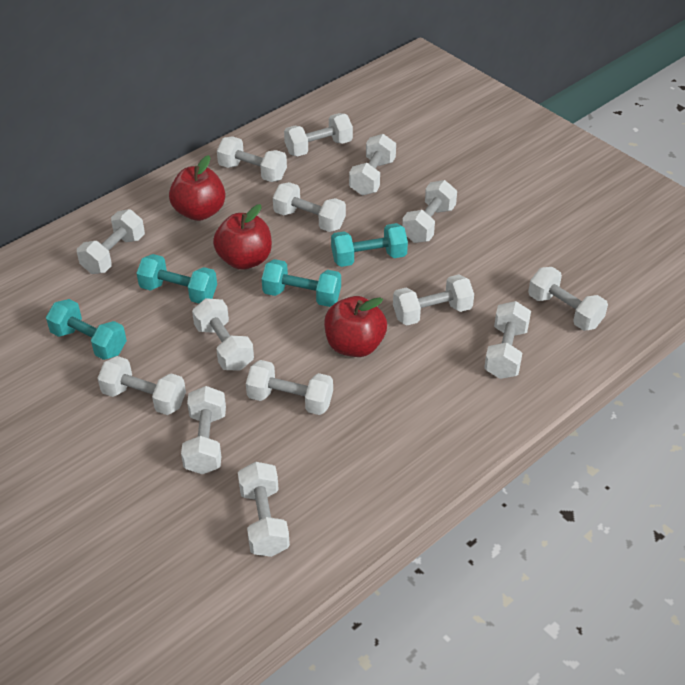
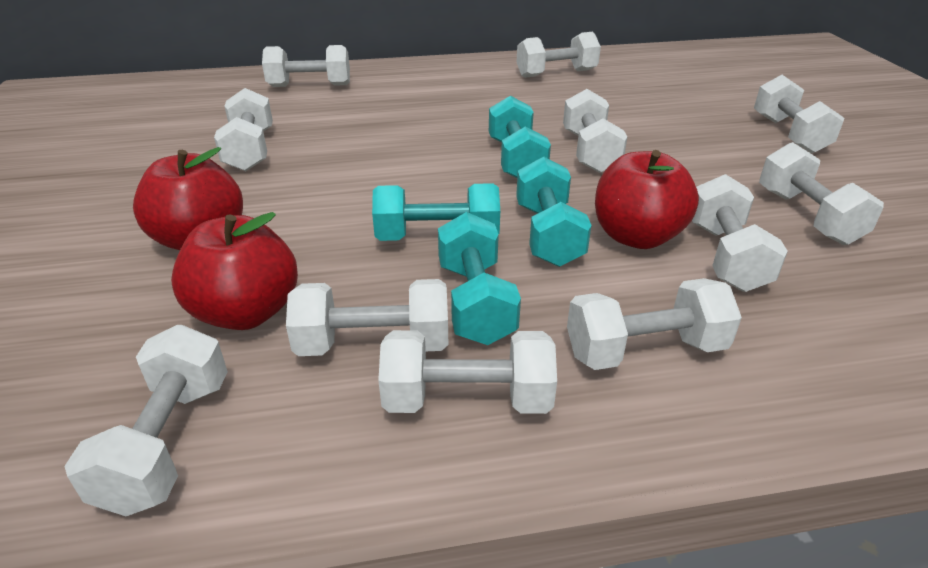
white dumbbell: [77,209,145,274] [97,356,186,415] [181,386,226,474] [192,298,254,371] [217,136,287,182] [238,462,290,557] [246,360,333,415] [273,182,346,232] [284,113,353,157] [349,134,396,195] [393,275,474,325] [402,180,457,243] [484,301,531,379] [528,267,608,331] = 14 -> [64,325,228,516] [214,88,273,171] [262,45,350,87] [286,279,448,356] [378,330,557,414] [516,32,601,78] [563,89,627,173] [567,278,742,370] [692,174,788,292] [754,75,844,153] [759,142,884,245] = 11

